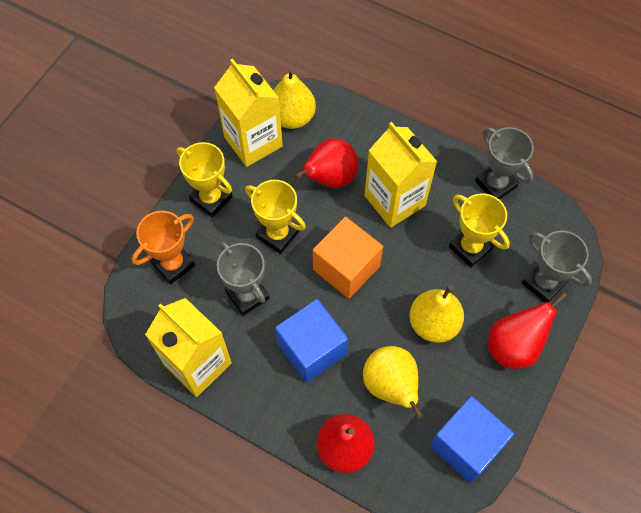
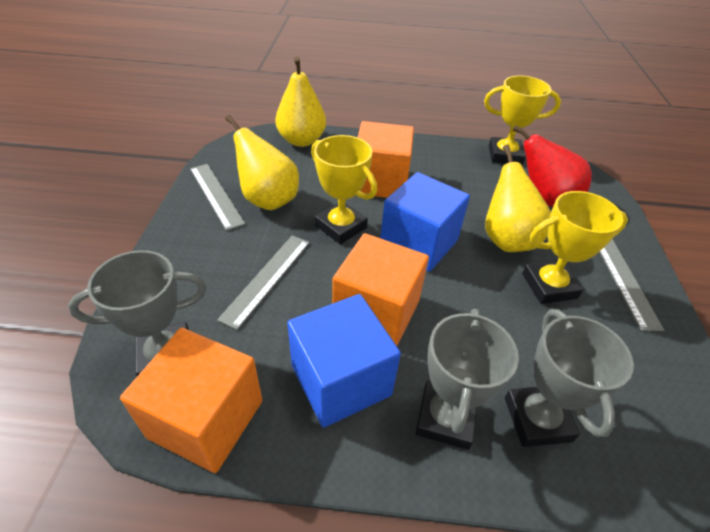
grey ruler: none = 0 -> [190,164,245,231] [217,235,310,330] [600,239,665,331] = 3
orange cube: [313,217,383,299] = 1 -> [120,328,262,473] [332,233,429,346] [357,121,414,198] = 3
orange trophy: [132,211,195,285] = 1 -> none = 0
red pear: [294,138,358,188] [317,414,374,473] [488,292,567,369] = 3 -> [512,125,592,207] = 1
yellow carton: [145,298,232,397] [214,59,283,167] [364,122,437,228] = 3 -> none = 0

